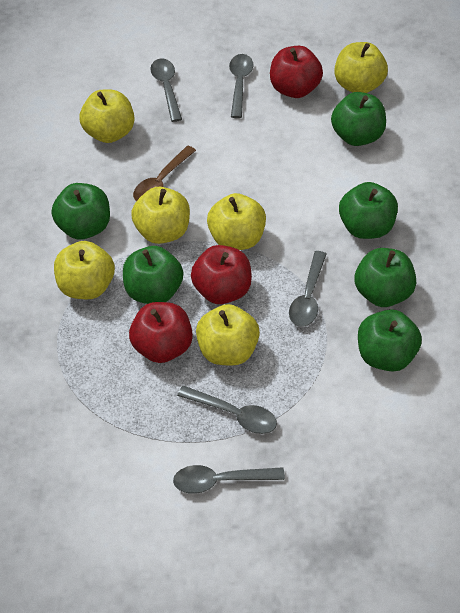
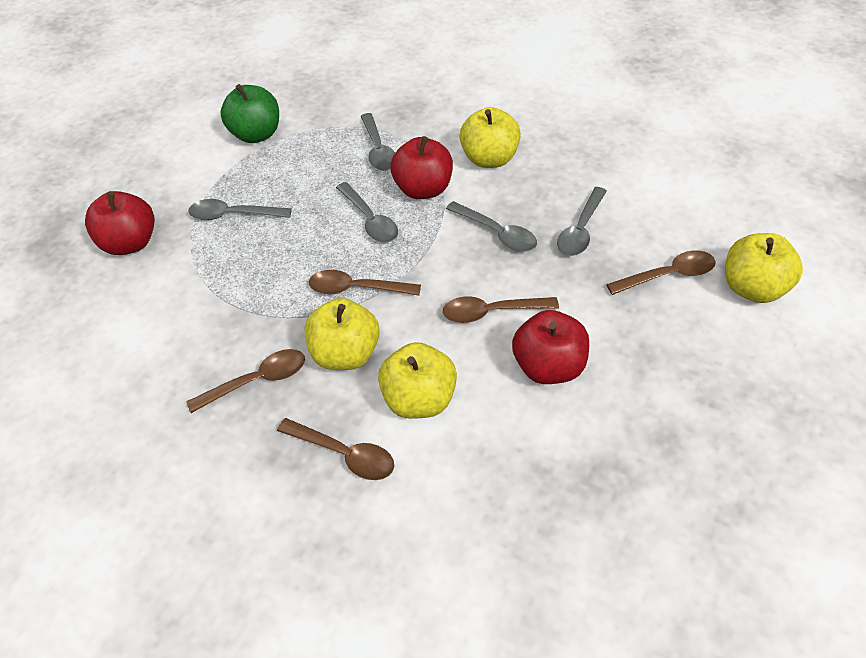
brown spoon: [133,146,196,201] = 1 -> [187,349,305,413] [277,418,394,480] [309,270,421,296] [443,296,559,323] [606,250,716,295] = 5
green apple: [51,183,110,240] [123,246,183,304] [331,92,386,146] [339,182,398,239] [355,248,416,307] [358,309,422,372] = 6 -> [221,84,279,143] = 1
yellow apple: [54,241,115,299] [80,90,134,143] [131,187,190,244] [196,304,260,366] [207,193,266,250] [334,42,388,93] = 6 -> [304,298,380,370] [378,342,457,419] [460,107,521,168] [725,233,803,303] = 4

